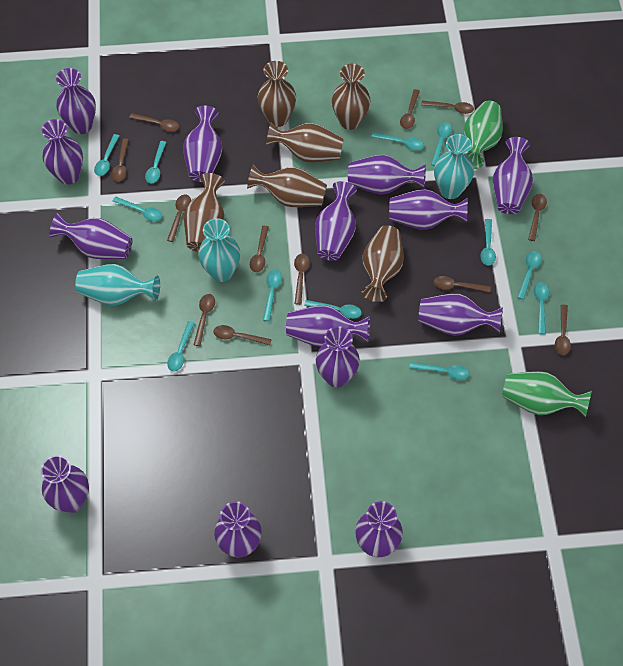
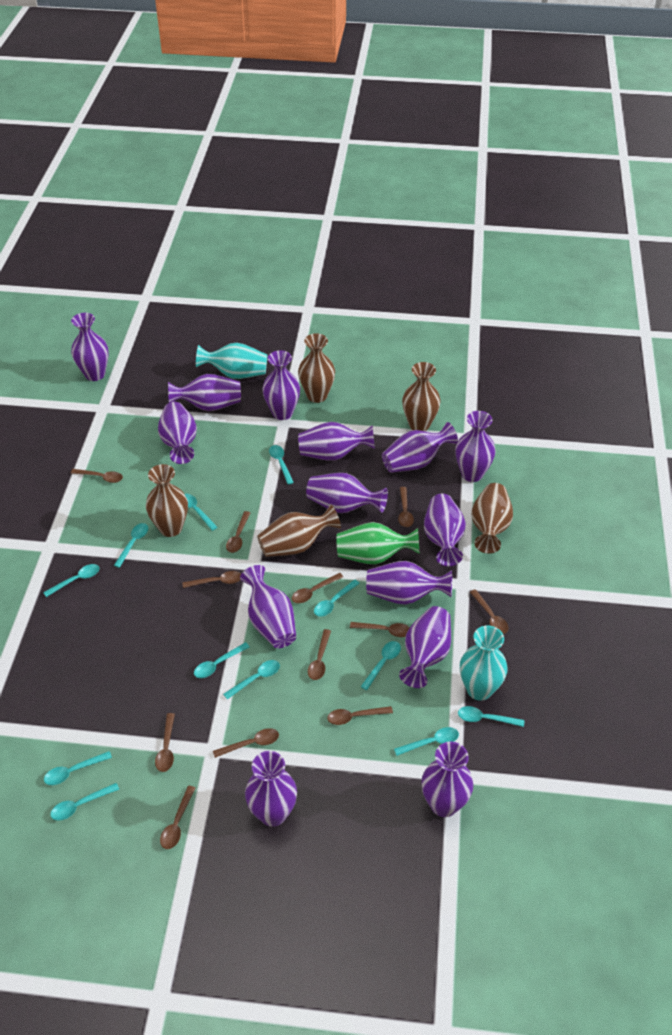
brown vase: [184,173,225,252] [247,165,327,207] [258,61,296,127] [266,123,344,162] [332,64,370,130] [362,225,404,302] = 6 -> [146,464,188,537] [257,505,341,557] [298,333,335,403] [402,362,441,431] [471,483,513,554] = 5
green vase: [464,100,503,169] [502,371,592,417] = 2 -> [336,522,419,564] = 1
turquoise vase: [75,264,160,306] [198,218,240,282] [434,134,474,199] = 3 -> [196,343,267,379] [460,625,508,701] = 2

